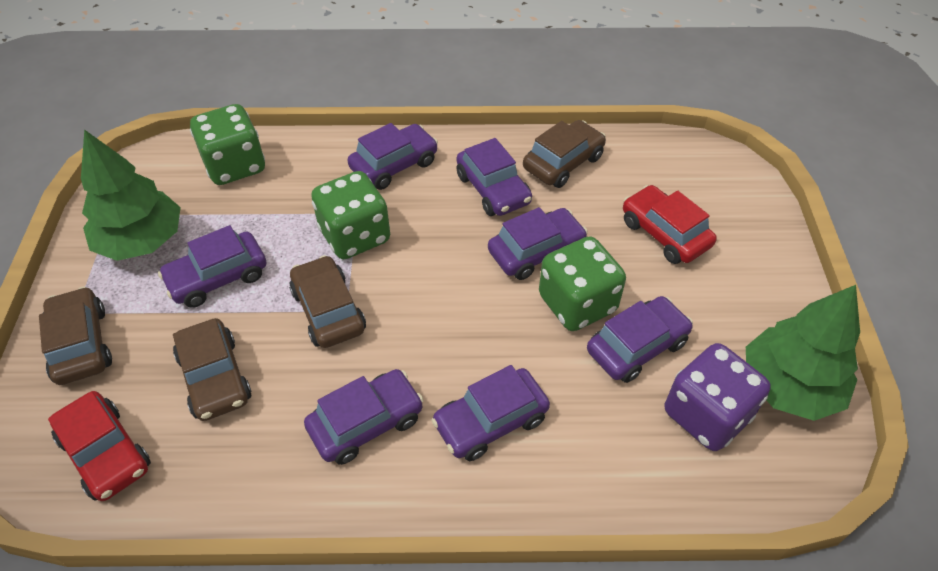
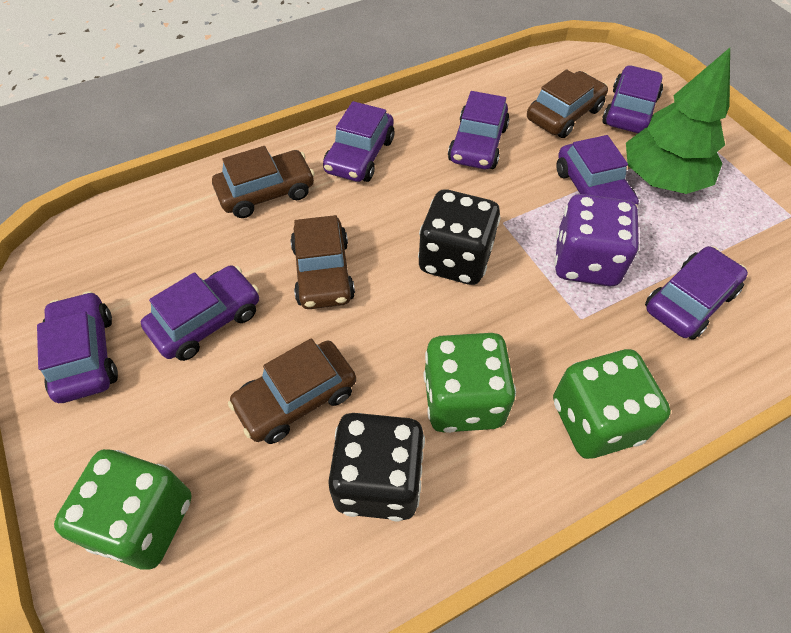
black dice: none = 0 -> [328,413,425,521] [418,189,501,285] = 2
green tree: [81,129,181,261] [746,285,860,421] = 2 -> [626,48,730,194] = 1
red car: [48,391,151,501] [623,185,717,264] = 2 -> none = 0

